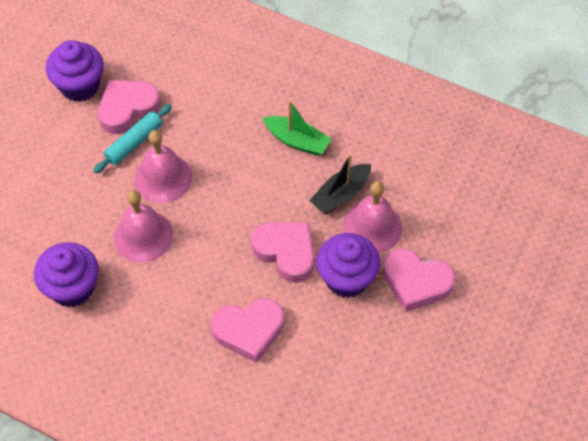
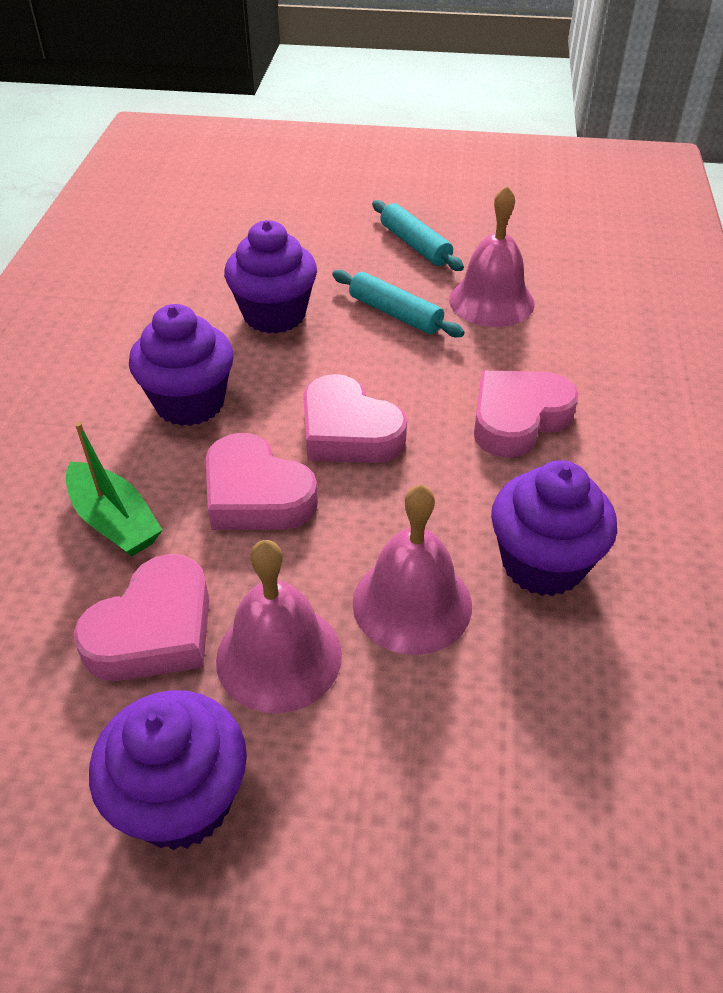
black boat: [309,154,371,214] = 1 -> none = 0
purple cupcake: [34,242,98,307] [46,40,104,102] [317,233,380,298] = 3 -> [89,690,247,850] [129,304,234,426] [224,220,317,334] [491,460,617,596] = 4
turquoise rolling pin: [93,104,172,173] = 1 -> [332,270,464,337] [372,200,464,271] = 2

